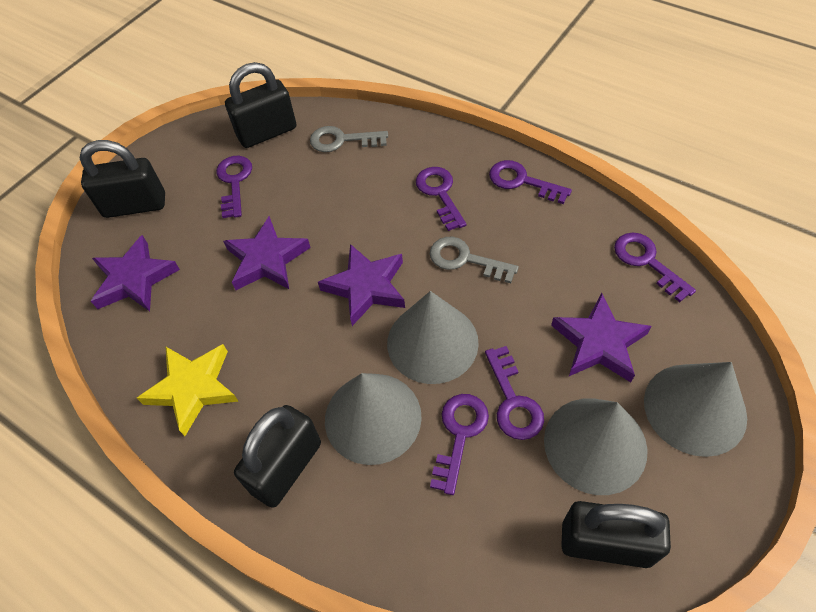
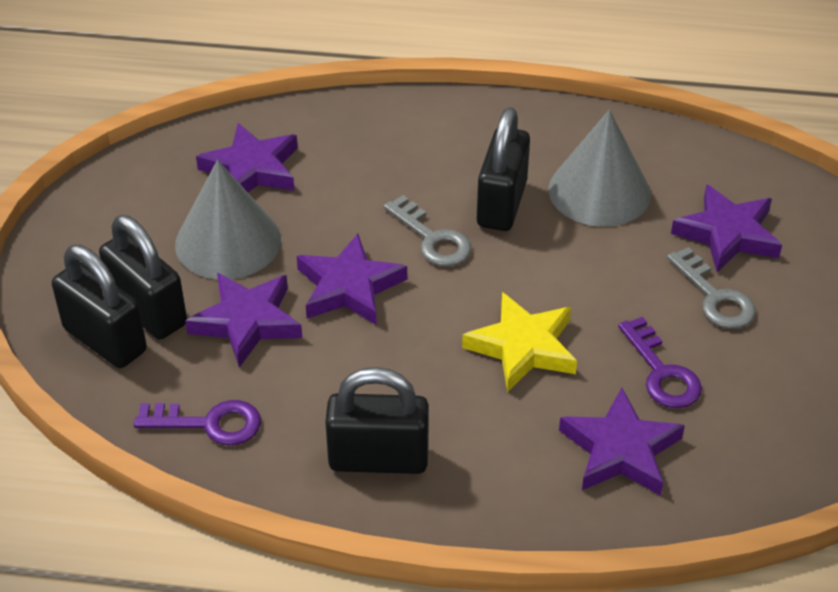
grey cone: [325,373,422,465] [387,291,479,384] [544,398,648,495] [644,362,747,457] = 4 -> [175,160,281,279] [548,109,651,227] = 2
purple key: [216,156,252,218] [416,167,467,231] [430,394,489,495] [485,346,544,440] [489,160,572,204] [614,233,696,302] = 6 -> [134,400,261,445] [618,317,702,408] = 2
purple star: [91,235,180,311] [223,216,311,290] [318,244,405,326] [551,293,651,382] = 4 -> [185,273,302,368] [196,123,298,192] [297,234,407,325] [559,388,685,496] [671,184,782,272] = 5

